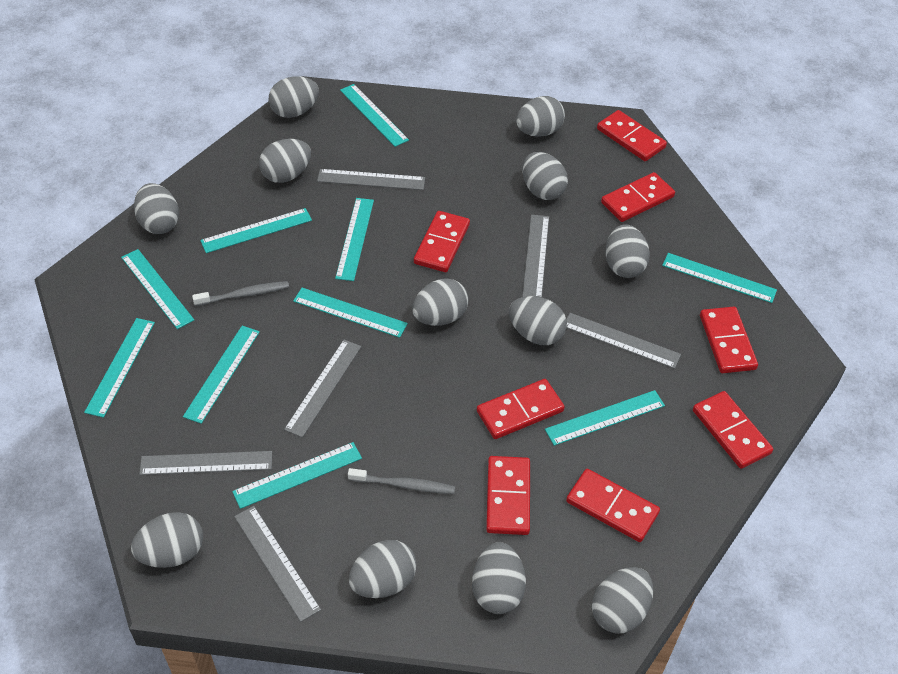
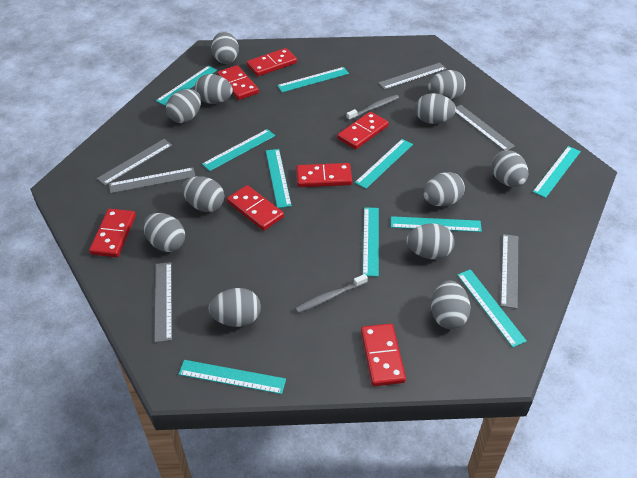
red domino: [414,211,470,272] [477,379,565,439] [486,456,530,535] [566,469,660,542] [597,110,667,161] [601,172,675,222] [693,391,773,469] [700,307,758,373] = 8 -> [89,209,136,257] [217,65,259,100] [227,185,284,231] [247,48,297,76] [296,163,352,187] [337,112,389,149] [361,324,406,386] = 7

